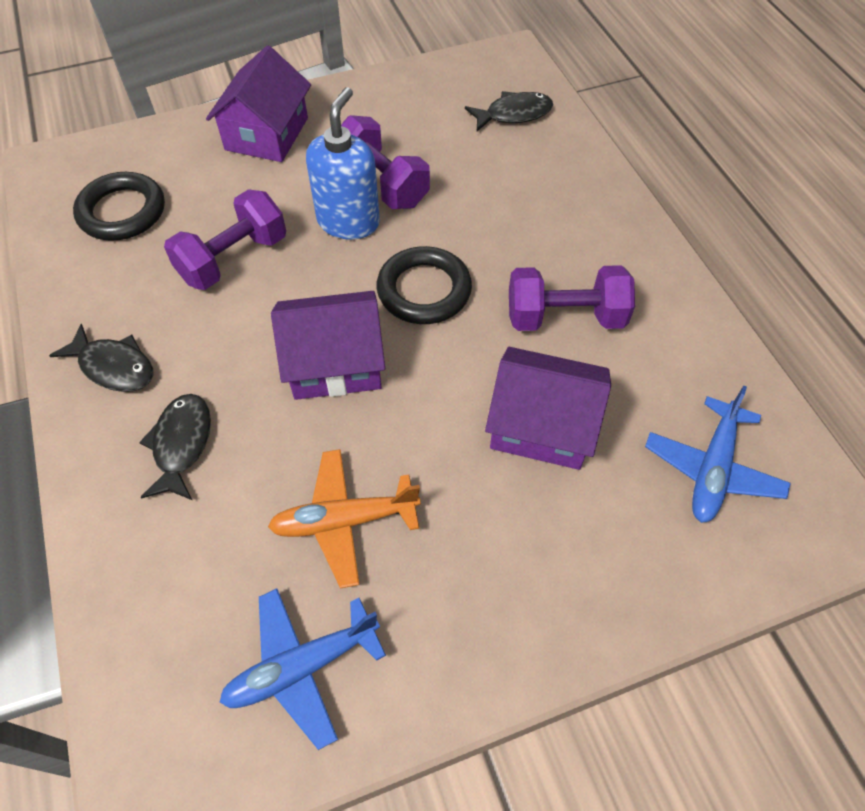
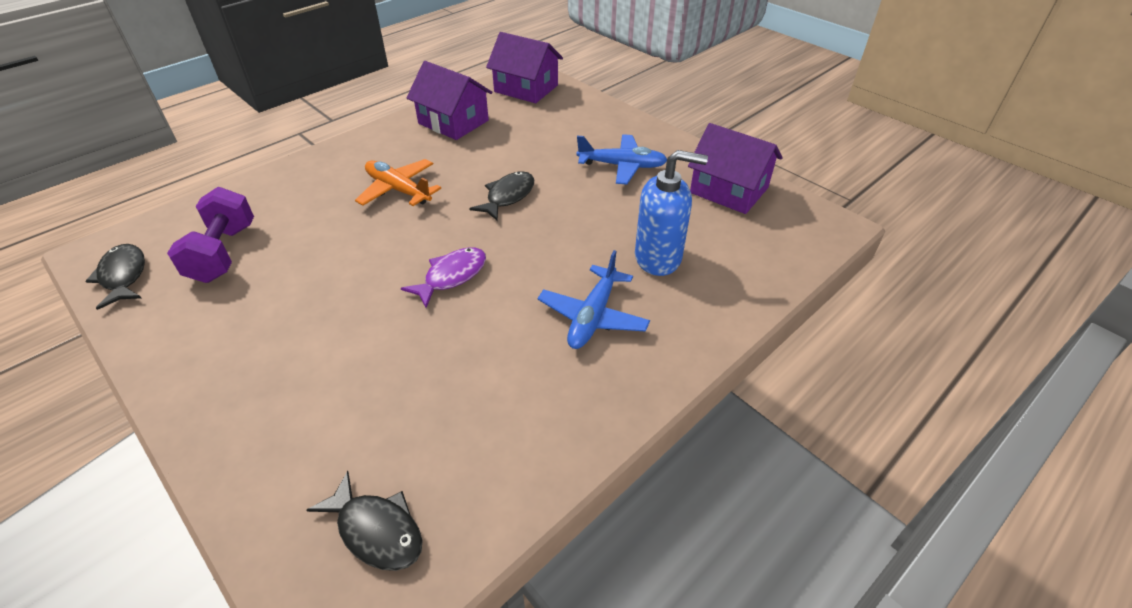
black ring: [73,172,165,241] [377,246,472,324] = 2 -> none = 0
purple dumbbell: [164,189,286,290] [341,115,430,209] [509,265,635,331] = 3 -> [167,187,254,283] = 1
purple fish: none = 0 -> [401,247,486,308] = 1

